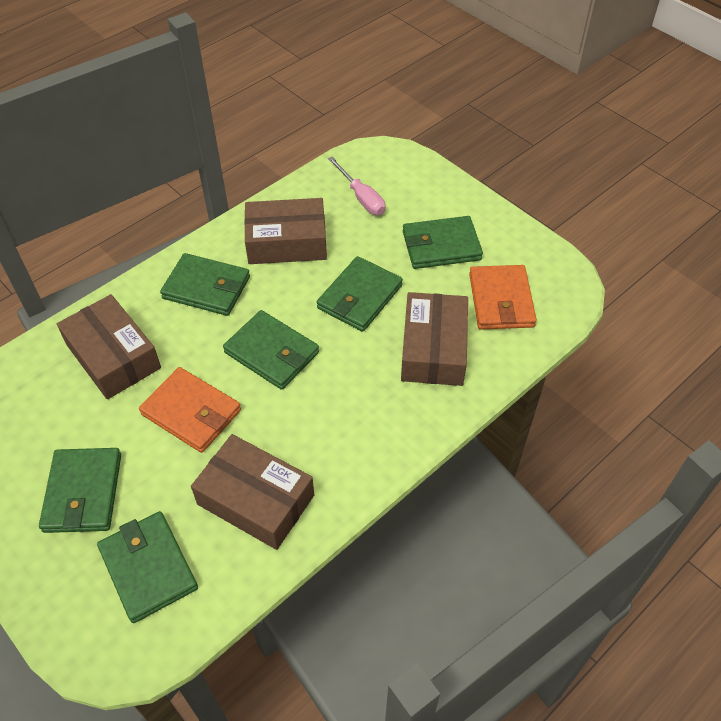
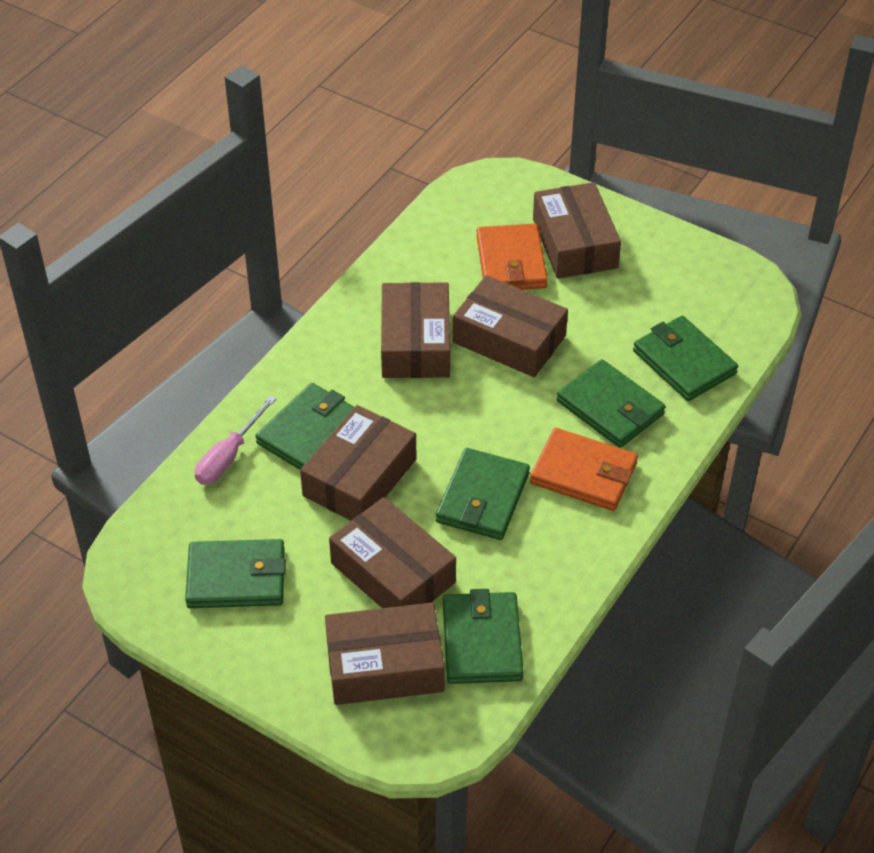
brown box: [57,294,161,399] [191,434,314,550] [244,198,327,264] [401,292,468,386] = 4 -> [300,405,416,521] [325,603,445,705] [329,497,456,608] [381,282,450,378] [453,275,568,377] [533,182,621,279] = 6

